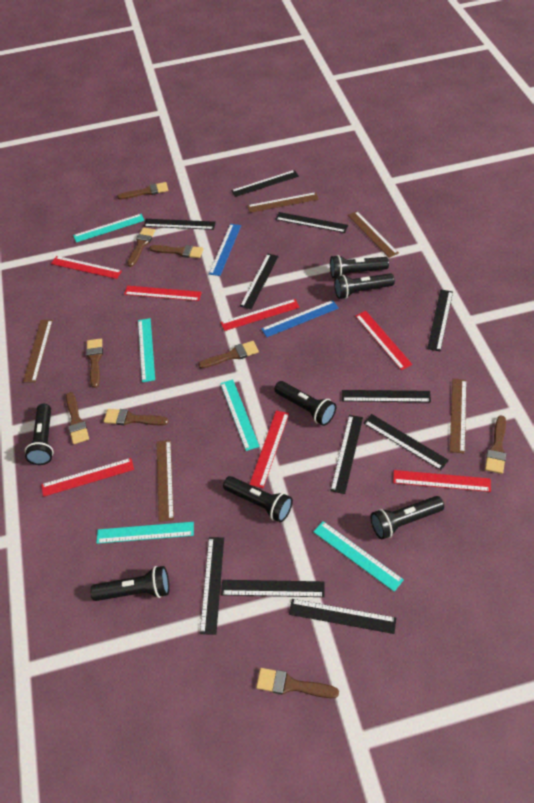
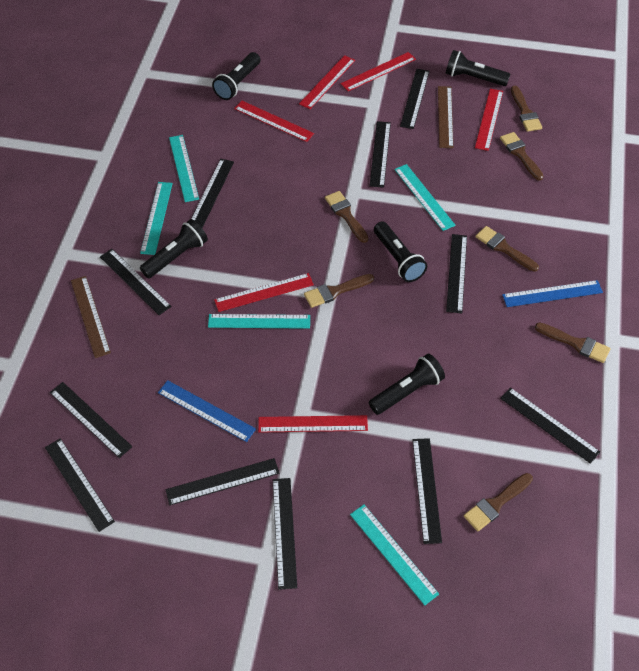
black flashlight: [25,404,54,465] [90,566,169,601] [223,476,293,522] [274,381,336,426] [330,255,389,278] [334,273,395,299] [370,496,444,539] = 7 -> [140,219,208,278] [212,52,260,100] [369,354,445,415] [374,222,427,282] [446,50,510,86] = 5
brown brush: [66,392,89,444] [86,338,103,388] [104,409,169,425] [117,182,168,200] [127,228,155,267] [149,245,203,258] [198,341,259,369] [256,668,339,698] [485,415,506,474] = 9 -> [304,274,374,308] [325,191,368,243] [464,473,533,531] [475,226,539,272] [500,132,543,181] [511,86,542,132] [535,322,611,363] = 7
brown ruler: [23,320,53,383] [157,440,174,522] [247,192,319,213] [348,211,399,258] [450,379,467,454] = 5 -> [71,276,111,358] [438,86,453,148] = 2
red ruler: [41,458,134,497] [51,256,122,279] [124,286,202,301] [220,299,300,331] [250,411,289,488] [355,311,413,370] [393,470,491,492] = 7 -> [214,273,314,312] [234,101,314,142] [258,415,368,433] [299,55,355,109] [341,52,416,91] [475,89,503,151] = 6

